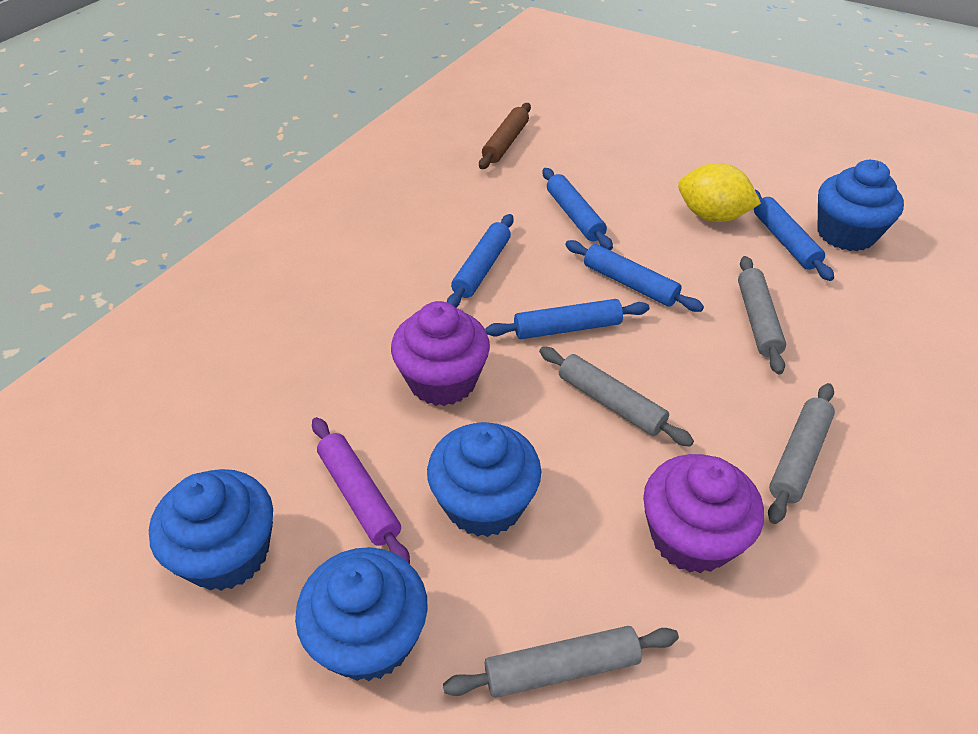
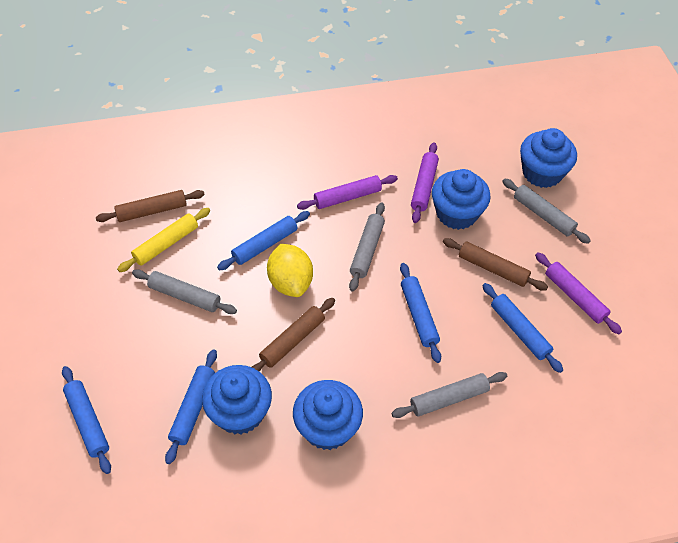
brown rolling pin: [479,103,531,169] = 1 -> [96,190,205,222] [252,298,335,372] [443,238,548,291] = 3
purple cupcake: [391,301,490,406] [643,454,764,573] = 2 -> none = 0
purple rolling pin: [312,417,410,564] = 1 -> [297,175,398,210] [411,142,439,223] [535,252,622,334] = 3
yellow rolling pin: none = 0 -> [117,208,210,272] = 1

